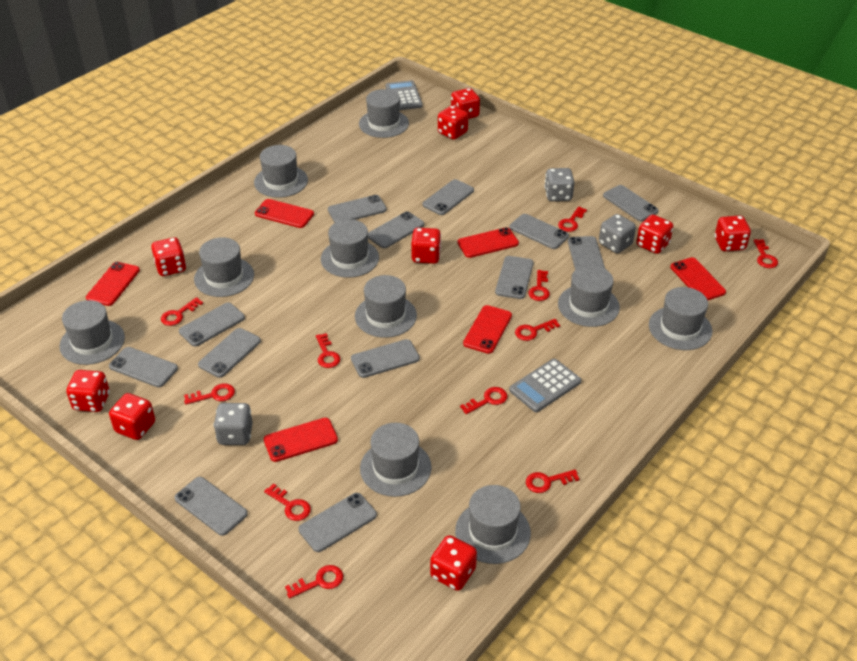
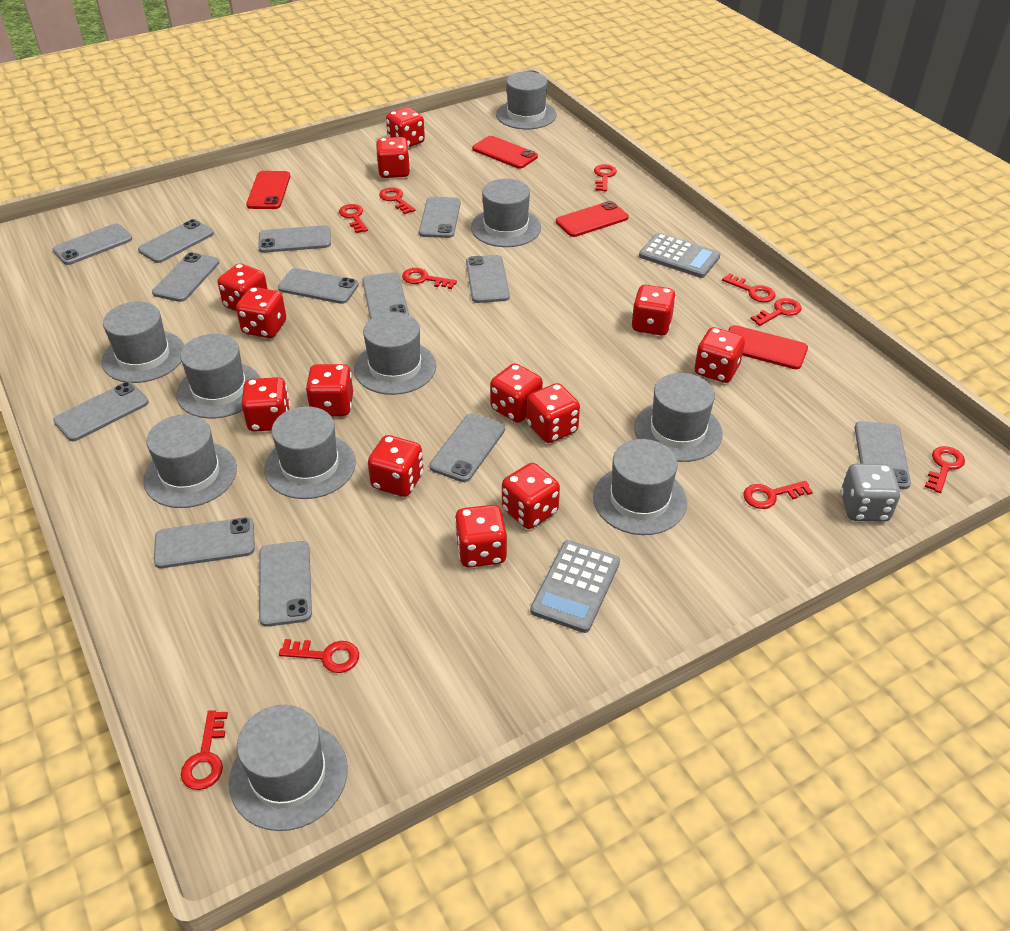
grey dice: [213,403,253,445] [544,168,574,201] [599,214,636,253] = 3 -> [841,464,901,522] = 1
red dice: [66,370,110,412] [109,393,155,440] [151,237,186,276] [411,228,441,264] [430,535,477,591] [438,106,468,140] [451,88,480,119] [636,214,673,254] [715,216,751,251] = 9 -> [218,263,268,312] [236,287,286,338] [241,377,290,432] [305,364,353,416] [368,435,423,497] [376,137,410,178] [386,107,425,148] [455,505,507,568] [490,363,543,423] [502,463,560,529] [527,383,580,443] [631,285,676,336] [694,327,745,383] = 13
red key: [161,297,203,326] [184,383,235,405] [264,483,311,521] [285,565,343,599] [316,333,340,368] [460,387,508,414] [515,319,560,341] [526,470,580,493] [528,270,550,301] [558,206,587,232] [753,239,778,268] = 11 -> [181,710,228,790] [279,639,359,673] [339,204,368,233] [379,187,415,214] [402,268,457,289] [594,164,617,191] [722,273,776,302] [744,481,813,509] [751,298,802,326] [925,446,965,493] = 10
red phone: [86,262,140,306] [255,199,314,228] [264,418,338,462] [458,227,519,258] [463,305,512,354] [670,257,726,300] = 6 -> [246,171,290,209] [472,136,538,169] [556,201,629,237] [728,325,808,369] = 4

